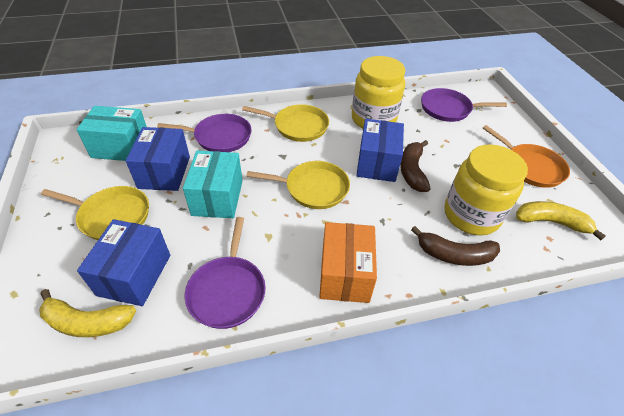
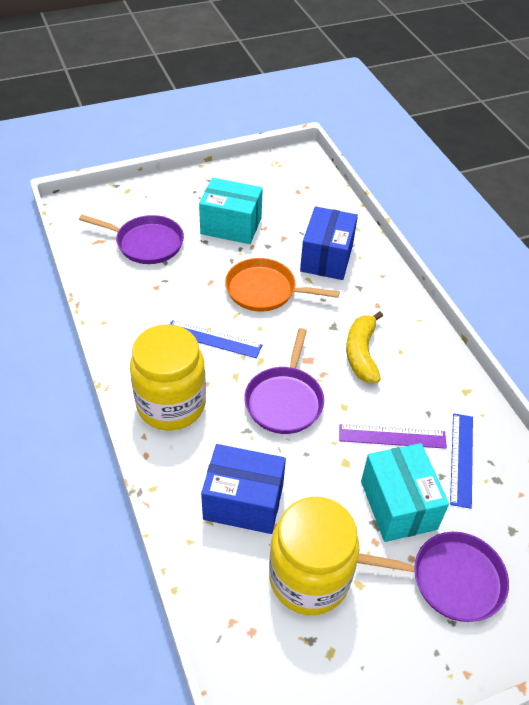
blue box: [77,219,170,306] [126,127,190,191] [356,119,404,182] = 3 -> [201,444,286,534] [300,206,358,280] = 2
blue ruler: none = 0 -> [170,320,262,358] [450,414,473,509] = 2
brown banana: [400,140,431,192] [411,226,500,266] = 2 -> none = 0
orange box: [319,222,377,303] = 1 -> none = 0
purple ruler: none = 0 -> [339,424,447,449] = 1
yellow banana: [39,289,136,337] [516,201,606,240] = 2 -> [346,311,383,383] = 1
yellow pan: [41,186,149,240] [242,104,329,142] [246,161,350,209] = 3 -> none = 0

